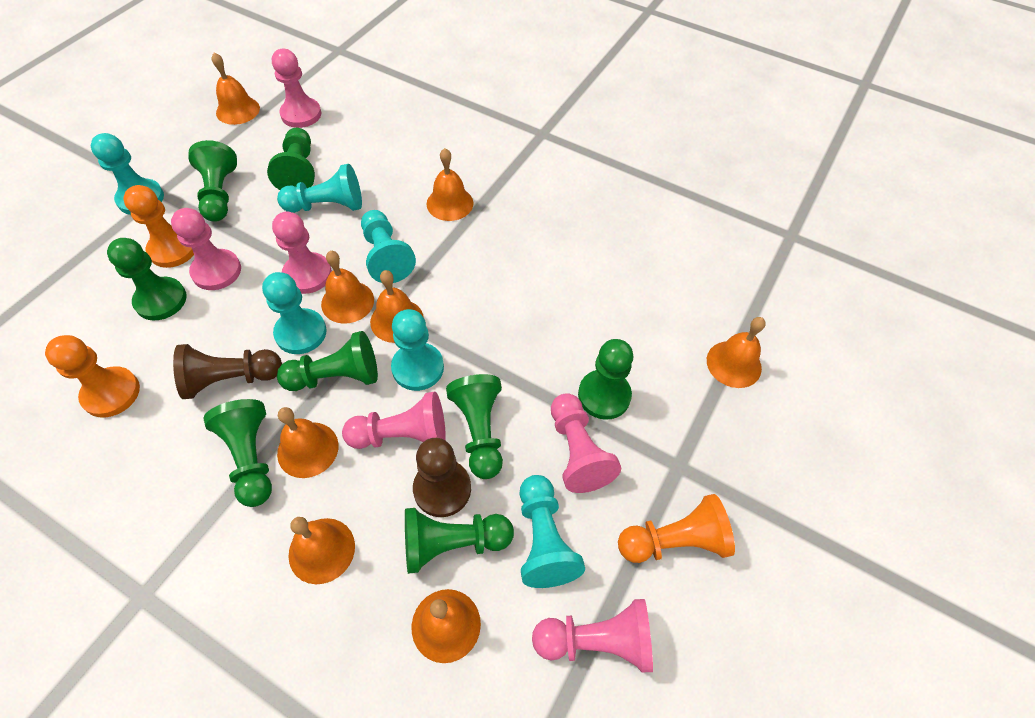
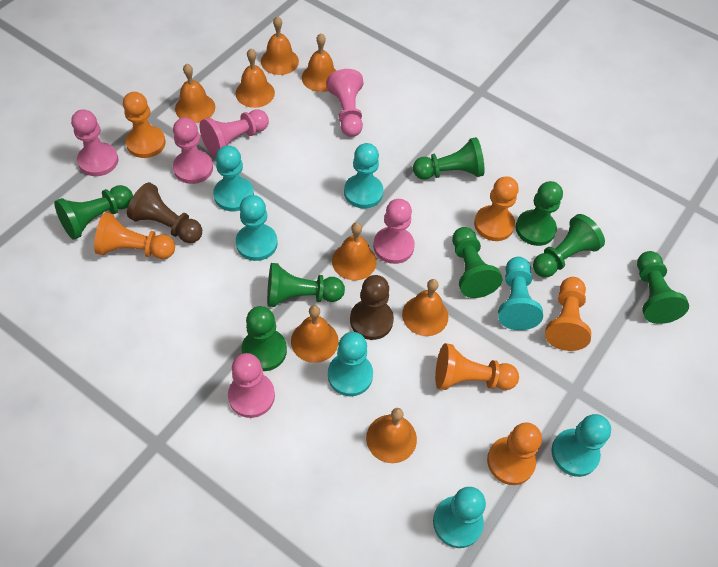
orange pawn: [45,335,140,418] [123,185,194,268] [618,494,735,563] = 3 -> [94,212,175,259] [123,92,166,158] [435,343,519,390] [474,176,519,241] [487,423,542,485] [545,277,591,351] = 6
turquoise pawn: [91,133,164,215] [262,272,327,354] [277,164,362,213] [361,210,416,283] [391,309,444,391] [520,475,585,588] = 6 -> [213,145,254,211] [236,195,278,261] [328,332,373,396] [344,143,384,208] [433,487,486,548] [498,257,543,330] [551,414,611,477] = 7

